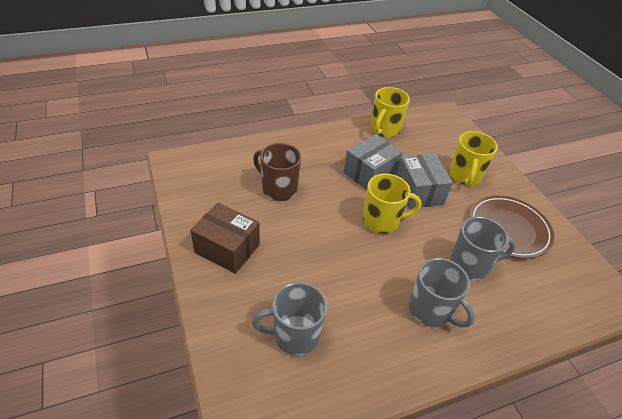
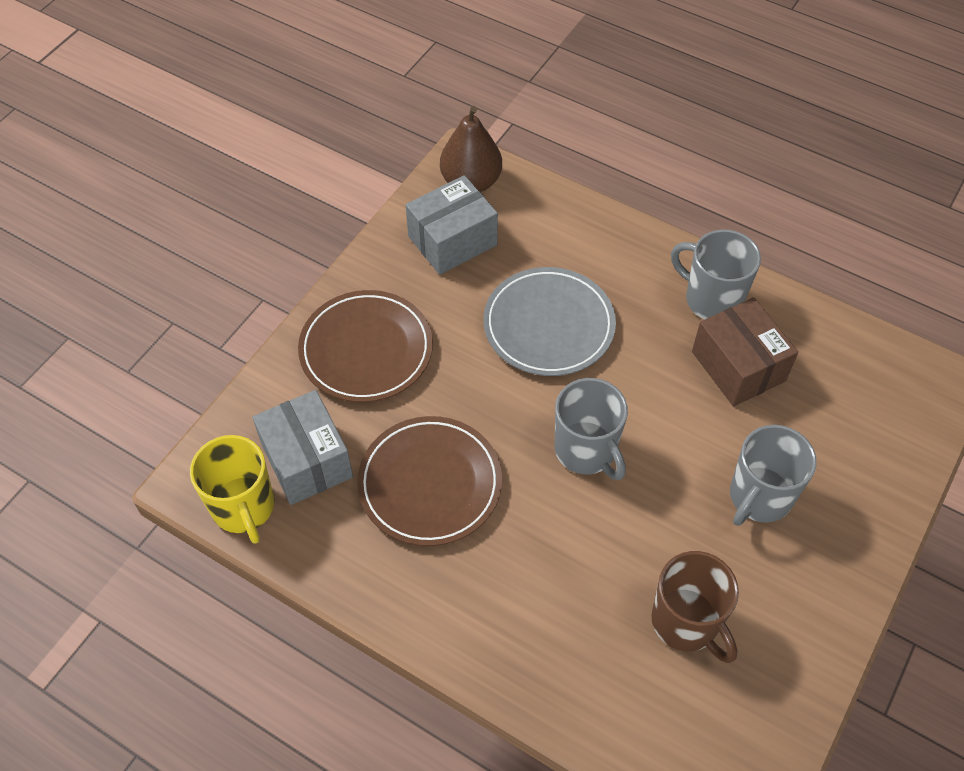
brown pear: none = 0 -> [440,106,502,192] = 1
brown plate: [469,195,554,259] = 1 -> [298,290,433,402] [357,416,502,546] = 2
grey plate: none = 0 -> [483,267,616,376] = 1
yellow mug: [363,173,421,234] [371,87,410,137] [449,131,498,186] = 3 -> [190,435,274,544] = 1

